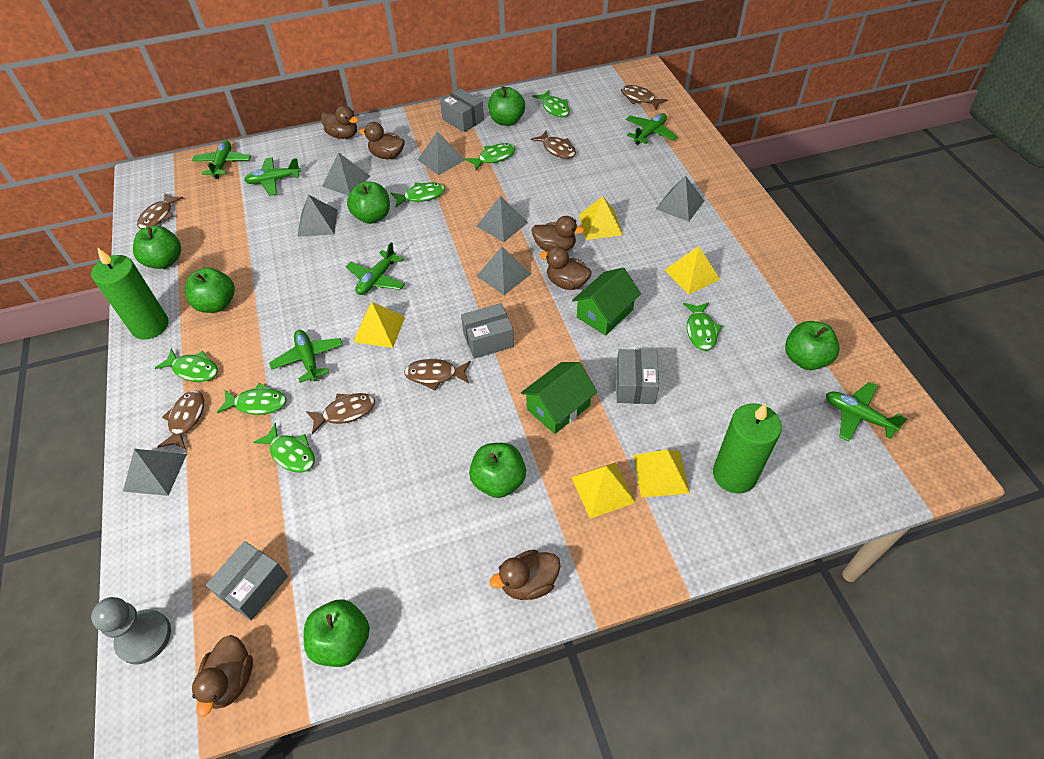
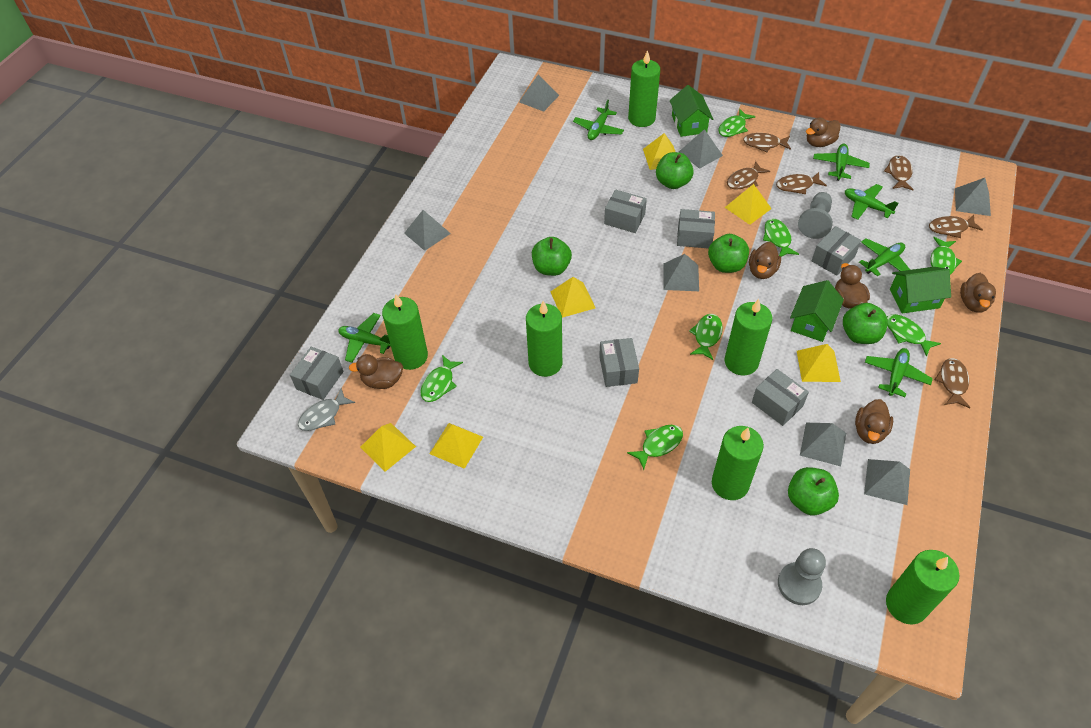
green apple: [133,225,181,269] [185,267,235,313] [304,599,370,667] [347,181,390,224] [469,443,526,498] [488,86,525,126] [785,321,840,370] = 7 -> [532,237,572,276] [656,152,694,189] [708,234,749,273] [788,467,839,515] [843,303,888,344] = 5
green candle: [91,247,169,340] [713,403,782,494] = 2 -> [382,294,428,370] [526,301,562,377] [628,50,660,127] [712,426,764,500] [725,299,772,376] [886,550,960,625] = 6
green house: [521,362,597,434] [572,267,641,336] = 2 -> [670,85,713,137] [790,280,844,342] [890,267,951,314] = 3
grey box: [206,541,288,621] [440,89,484,132] [461,303,514,359] [616,349,659,404] = 4 -> [290,347,343,400] [599,338,639,387] [604,190,647,233] [677,209,715,249] [752,369,809,426] [812,226,861,276] = 6
grey fish: none = 0 -> [298,388,355,431] = 1
grey pawn: [91,597,171,664] = 1 -> [778,548,826,605] [798,192,833,239] = 2
yellow pyramid: [353,302,405,348] [571,462,636,519] [579,196,623,240] [633,449,690,497] [665,246,721,295] = 5 -> [360,423,416,472] [429,423,483,469] [551,277,596,318] [643,133,675,170] [725,184,772,225] [797,344,841,382] = 6

